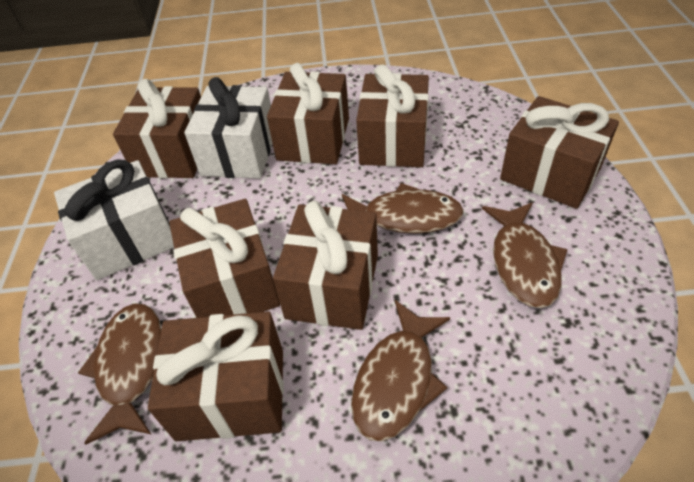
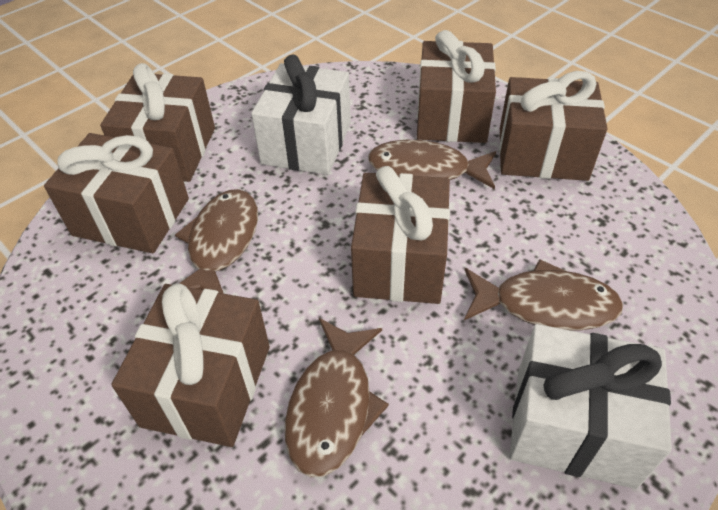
brown gift: [113,79,201,178] [148,311,284,441] [169,199,280,318] [267,63,349,164] [273,201,378,330] [356,65,429,167] [500,96,619,209] = 7 -> [44,133,189,253] [100,63,215,182] [111,283,270,447] [351,166,450,304] [417,30,496,143] [499,71,607,181] = 6

